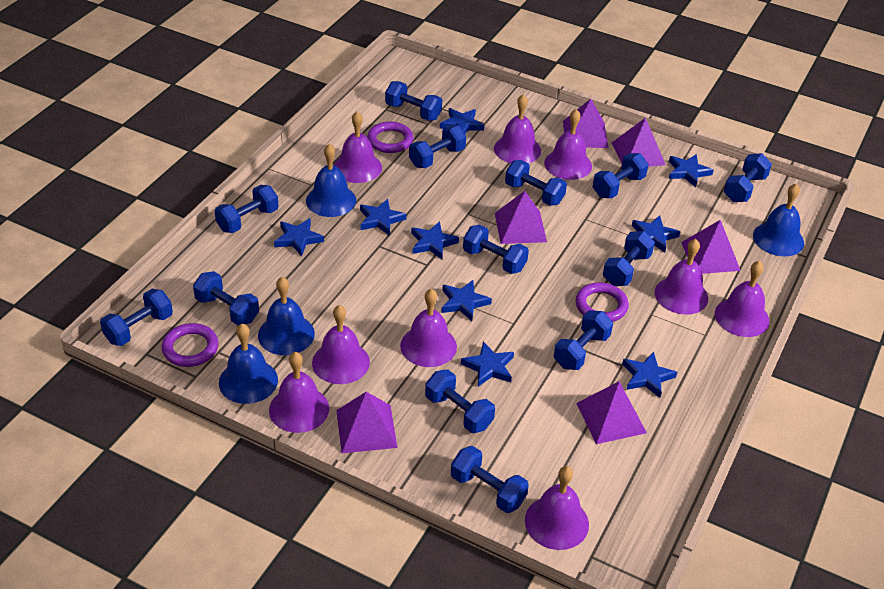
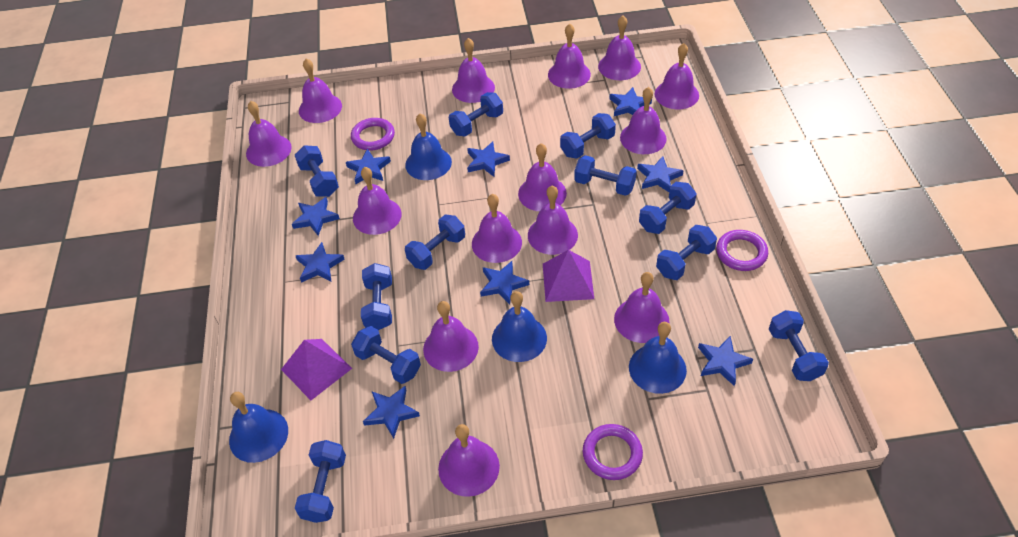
blue dumbbell: [100,289,173,346] [193,271,259,326] [215,185,279,233] [385,81,442,121] [409,125,466,168] [425,369,495,433] [451,446,529,513] [463,225,529,274] [505,160,567,206] [554,310,613,370] [593,153,648,198] [603,231,655,286] [724,153,772,202] = 13 -> [295,145,339,197] [295,440,346,523] [351,326,421,384] [361,263,392,330] [405,215,465,270] [449,92,503,136] [560,113,616,159] [574,155,637,196] [639,182,696,234] [656,225,717,280] [769,310,829,381] = 11
purple bell: [269,352,329,433] [312,305,370,384] [334,111,382,183] [400,289,457,367] [494,94,541,163] [525,466,589,550] [544,109,592,180] [655,239,708,314] [715,261,770,337] = 9 -> [246,101,292,167] [299,58,342,123] [353,167,402,235] [423,301,479,372] [438,424,500,497] [452,38,495,103] [472,194,522,263] [518,143,567,211] [528,185,578,255] [548,24,591,89] [598,16,641,80] [614,272,669,343] [620,87,667,154] [655,43,699,110] = 14
purple pyramid: [336,392,398,453] [495,191,547,244] [563,99,608,148] [576,381,647,444] [612,118,666,167] [681,220,741,274] = 6 -> [281,339,352,400] [543,250,594,302] = 2

